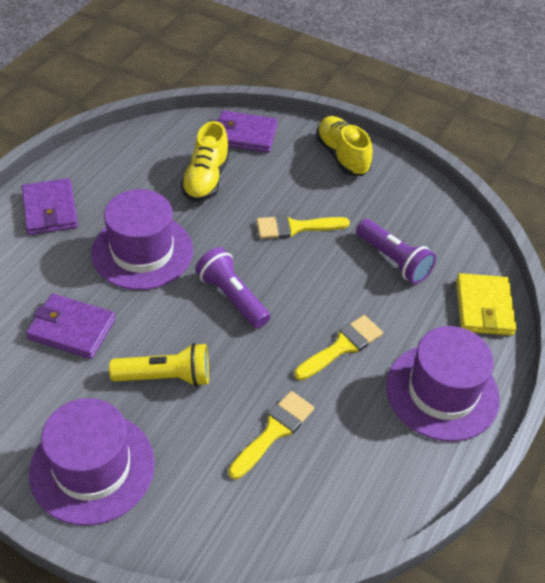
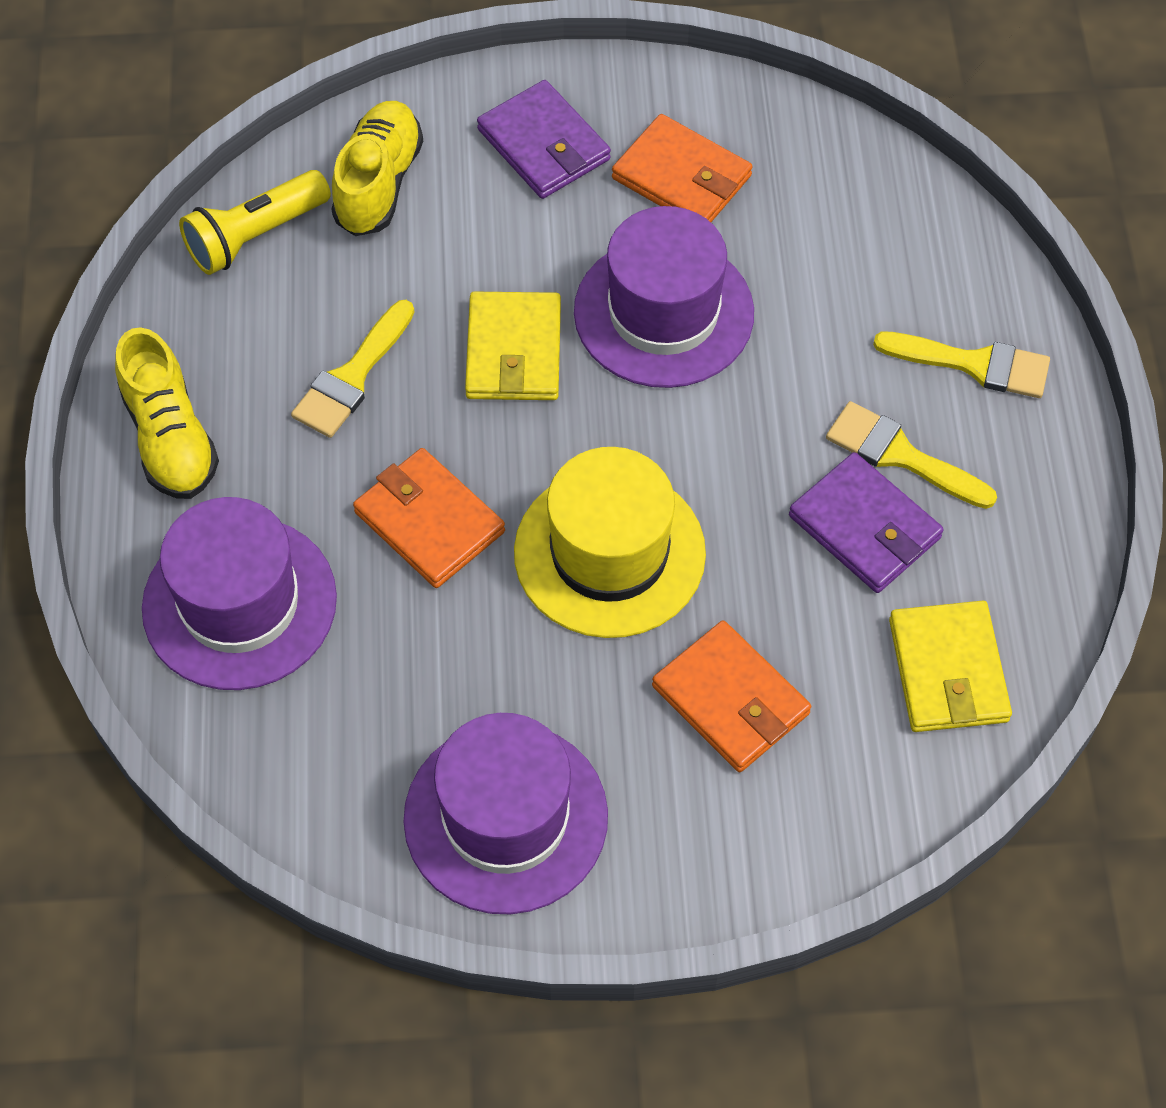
orange wallet: none = 0 -> [353,448,505,588] [612,114,753,222] [652,620,811,772] = 3
purple flashlight: [195,247,270,329] [356,219,436,284] = 2 -> none = 0
purple wallet: [22,178,78,235] [26,294,116,359] [216,111,277,153] = 3 -> [477,80,611,199] [789,452,944,593] = 2
yellow hat: none = 0 -> [514,447,706,638] = 1
yellow wallet: [456,273,517,335] = 1 -> [465,291,561,400] [889,601,1012,732] = 2

